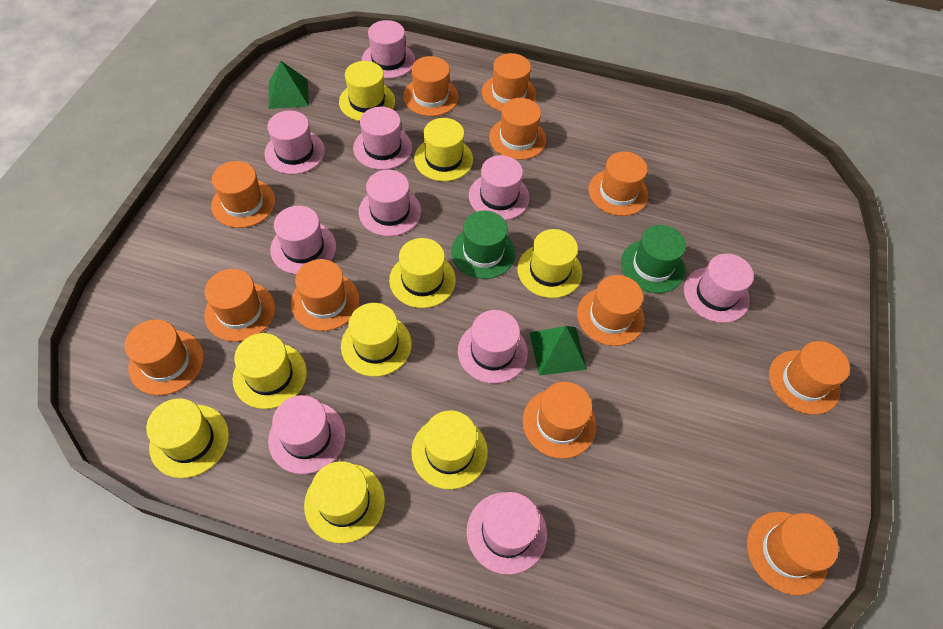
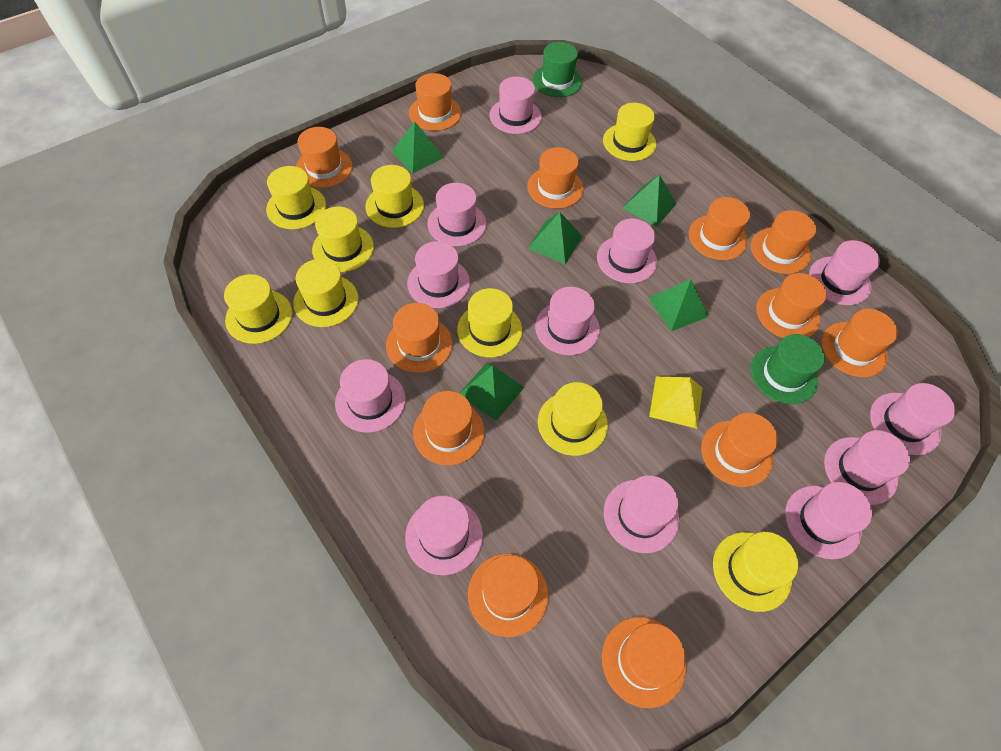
green pyramid: [269,61,309,109] [530,326,587,376] = 2 -> [391,122,445,173] [459,363,525,421] [528,212,582,264] [623,175,676,227] [648,279,708,331] = 5
pink hat: [264,110,325,174] [268,395,346,474] [270,206,336,274] [353,107,412,170] [359,170,421,236] [362,20,415,79] [458,310,528,384] [467,492,547,575] [469,155,530,220] [684,253,754,323] = 10 -> [335,359,406,433] [405,496,483,575] [407,241,470,308] [428,183,487,246] [489,77,542,134] [535,287,600,355] [597,219,657,283] [604,475,679,553] [785,482,872,559] [809,240,880,305] [824,430,910,505] [870,383,955,455] = 12
yellow pyramid: none = 0 -> [649,377,702,429] = 1

